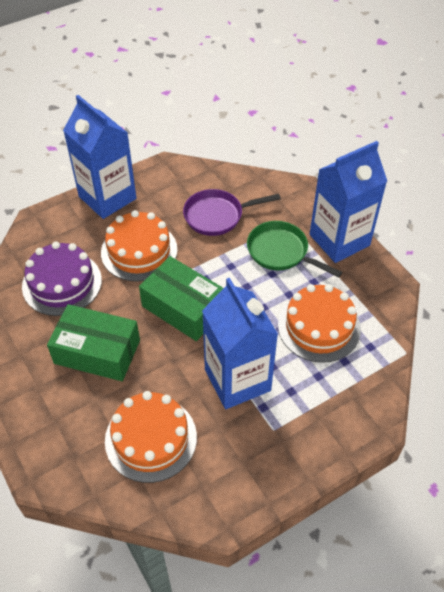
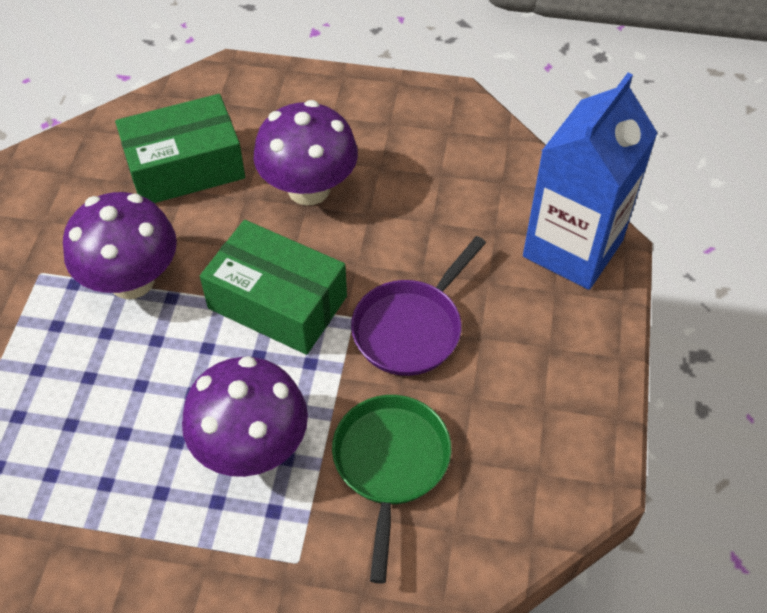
blue carton: [63,95,136,219] [202,278,278,409] [310,141,387,263] = 3 -> [523,73,658,290] = 1
orange cake: [101,210,177,282] [105,391,197,483] [278,284,361,363] = 3 -> none = 0
purple cake: [22,241,102,316] = 1 -> none = 0
purple mushroom: none = 0 -> [63,192,177,299] [182,356,308,477] [254,100,358,205] = 3

